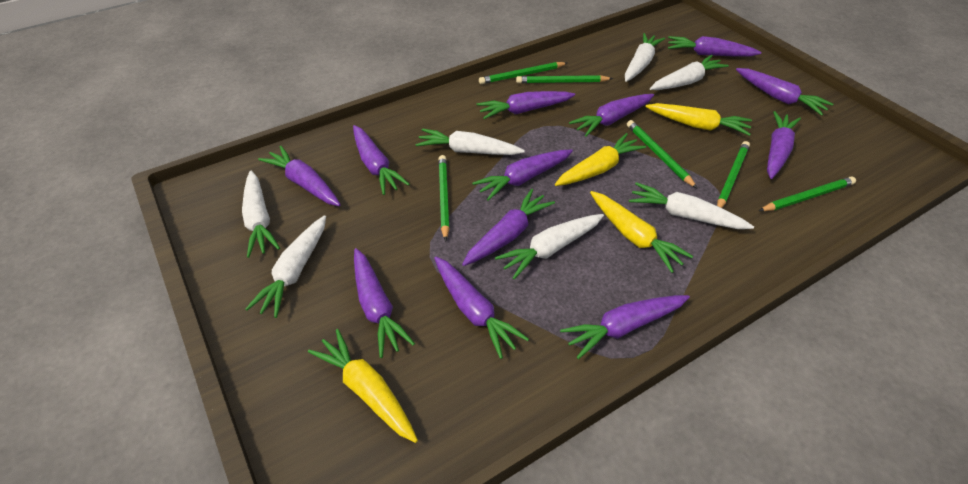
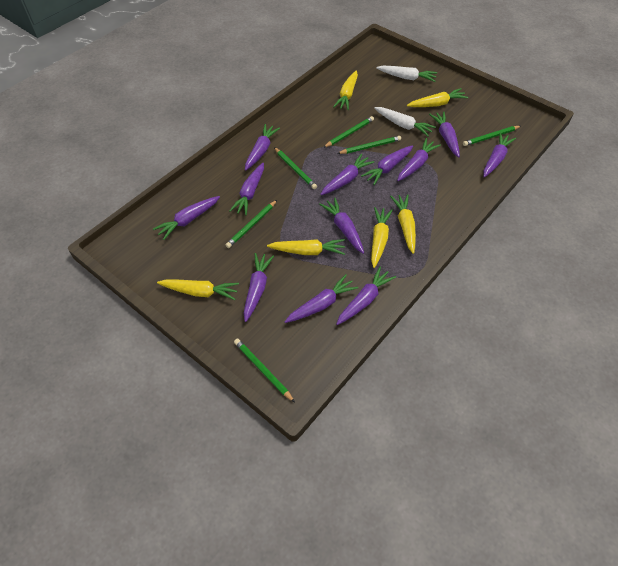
white carrot: [242,171,280,258] [245,215,326,318] [415,128,525,155] [495,214,604,279] [625,33,665,82] [629,182,754,229] [650,55,729,90] = 7 -> [375,107,436,137] [376,66,437,82] = 2
yellow carrot: [308,329,418,443] [555,133,646,186] [590,191,693,273] [646,103,752,136] = 4 -> [157,279,239,300] [267,239,345,255] [333,71,358,110] [371,207,393,268] [390,194,416,254] [407,88,468,107] = 6

